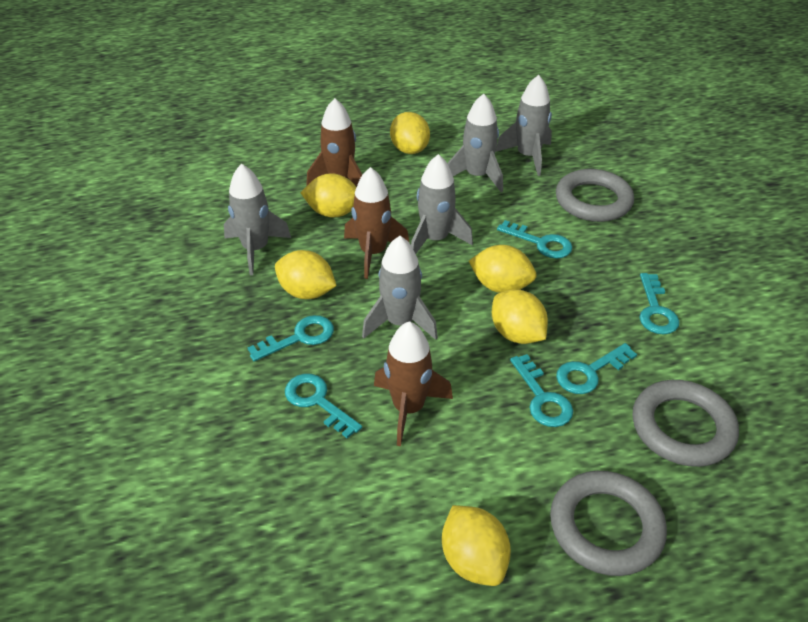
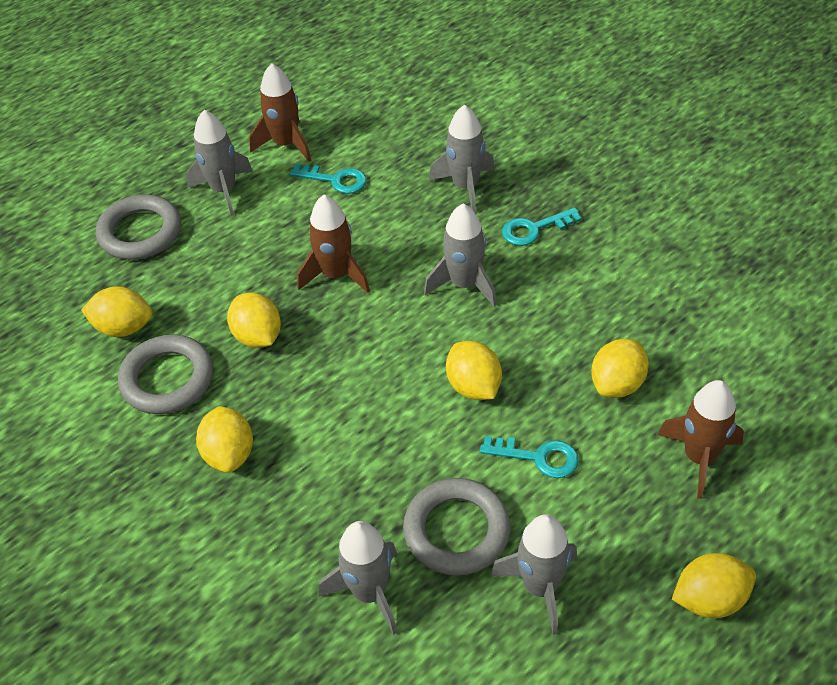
turquoise key: [247,315,334,361] [285,374,362,438] [497,220,572,259] [510,354,573,427] [556,343,637,394] [639,273,679,334] = 6 -> [290,164,367,194] [480,436,579,478] [502,208,582,246] = 3

